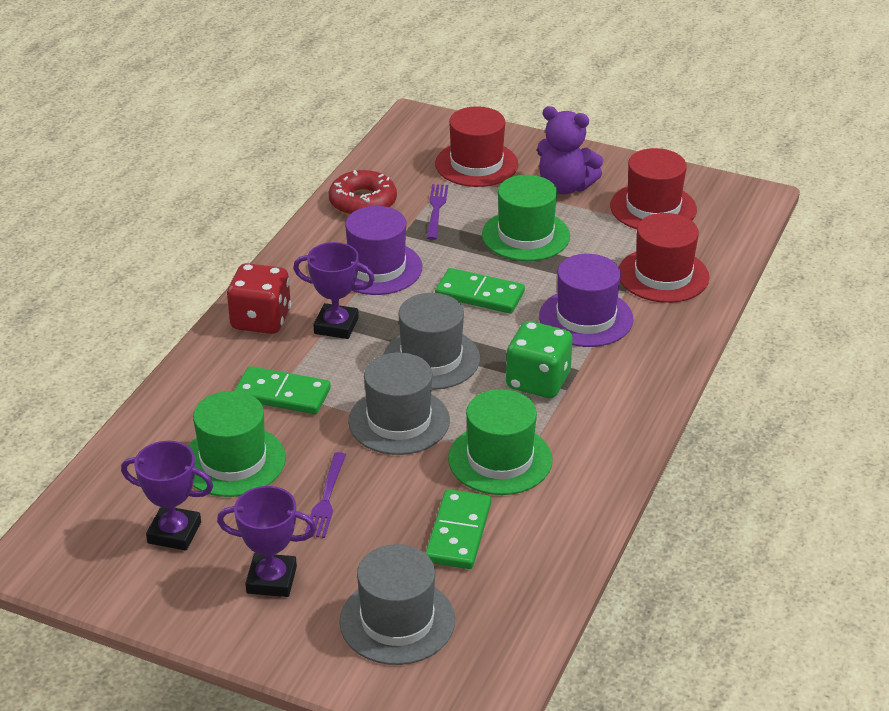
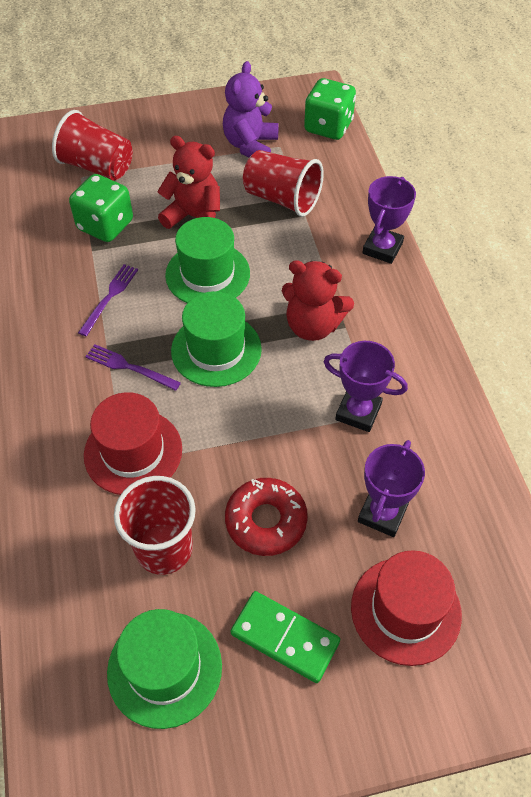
green dice: [506,321,573,398] = 1 -> [69,174,133,242] [304,78,356,140] = 2
green domino: [234,366,331,414] [425,489,491,569] [435,268,525,314] = 3 -> [231,591,340,683] = 1
grey hat: [339,544,455,665] [348,352,450,455] [384,293,480,390] = 3 -> none = 0
purple hat: [345,206,422,295] [539,254,634,347] = 2 -> none = 0
red cup: none = 0 -> [52,110,133,181] [114,476,196,575] [243,150,324,217] = 3
red dice: [227,263,291,334] = 1 -> none = 0
red hat: [435,106,518,187] [610,148,697,229] [619,213,709,303] = 3 -> [84,392,182,495] [351,550,462,666] = 2
red teddy bear: none = 0 -> [157,136,220,229] [282,260,354,341] = 2

